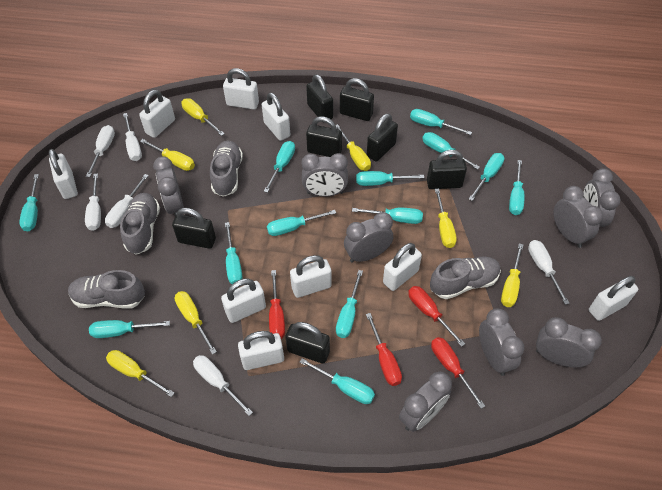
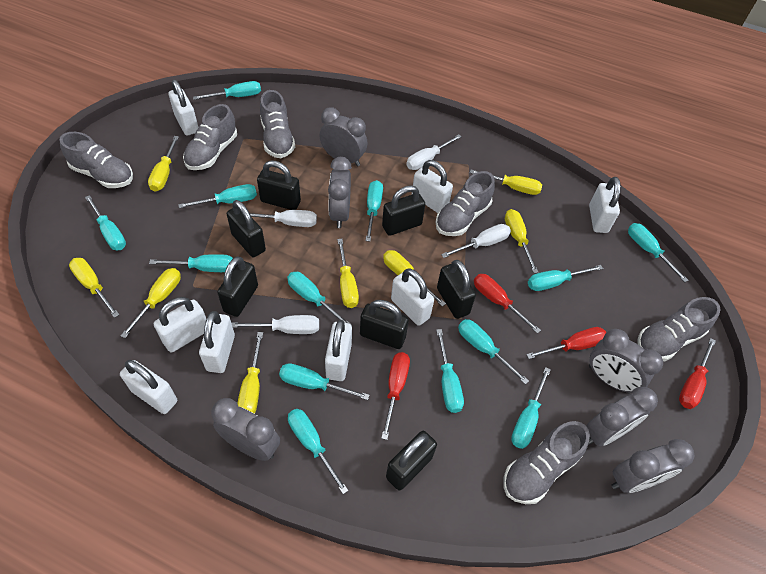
grey clock: [153,156,184,216] [302,153,348,197] [344,212,393,263] [399,372,452,432] [479,308,524,376] [536,317,602,367] [553,186,603,248] [583,168,620,227] = 8 -> [212,398,280,461] [319,108,367,166] [328,157,352,228] [586,387,658,446] [589,329,663,394] [612,439,695,493] = 6
grey shoe: [68,270,145,309] [120,193,160,255] [210,141,243,197] [430,256,501,299] = 4 -> [59,132,133,188] [183,104,237,170] [260,90,295,158] [435,171,495,236] [503,421,590,504] [637,297,721,361] = 6
white padlock: [49,149,78,199] [139,90,175,138] [221,278,266,323] [223,68,259,109] [238,331,284,370] [262,93,290,141] [290,255,332,298] [383,243,422,291] [589,276,638,321] = 9 -> [120,360,177,414] [154,297,206,352] [168,80,198,136] [199,311,235,373] [325,320,352,381] [391,268,434,326] [412,160,453,213] [589,177,621,233] = 8
white screwdriver: [85,173,101,231] [86,125,115,177] [105,174,149,228] [123,113,142,161] [193,355,253,416] [528,240,569,305] = 6 -> [231,315,319,334] [250,210,317,227] [406,134,462,170] [441,224,511,258] = 4
yellow screwdriver: [106,350,174,397] [140,139,195,171] [174,291,217,355] [181,98,225,136] [336,124,371,171] [435,189,457,248] [501,243,523,307] = 7 -> [69,258,120,318] [121,268,181,338] [148,136,179,192] [237,332,263,414] [337,239,359,308] [383,250,446,307] [470,170,542,195] [505,209,539,273] = 8

